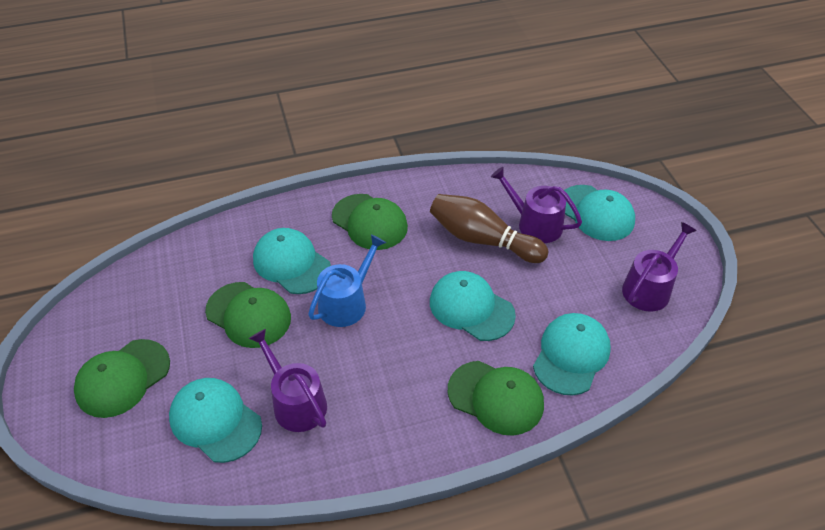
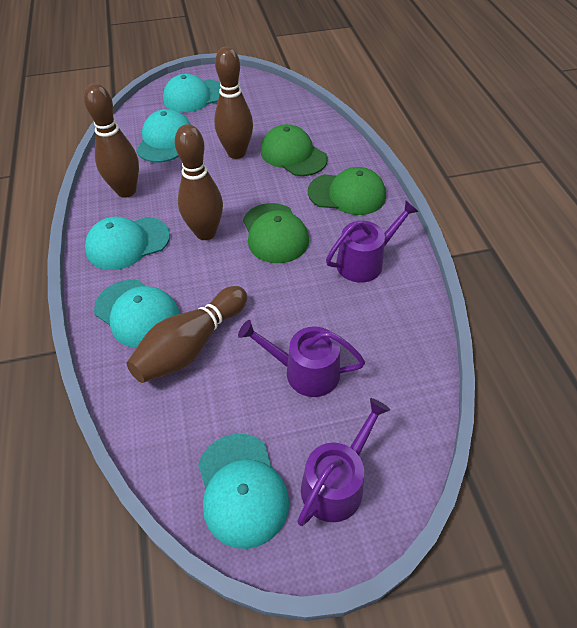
blue watering can: [308,234,386,327] = 1 -> none = 0
brown bowling pin: [430,194,548,263] = 1 -> [84,83,139,198] [127,286,247,383] [175,124,223,240] [214,47,253,159] = 4
green cap: [74,339,170,418] [205,282,291,348] [332,194,408,250] [448,361,544,436] = 4 -> [243,203,309,263] [260,124,328,176] [308,167,386,215] = 3

